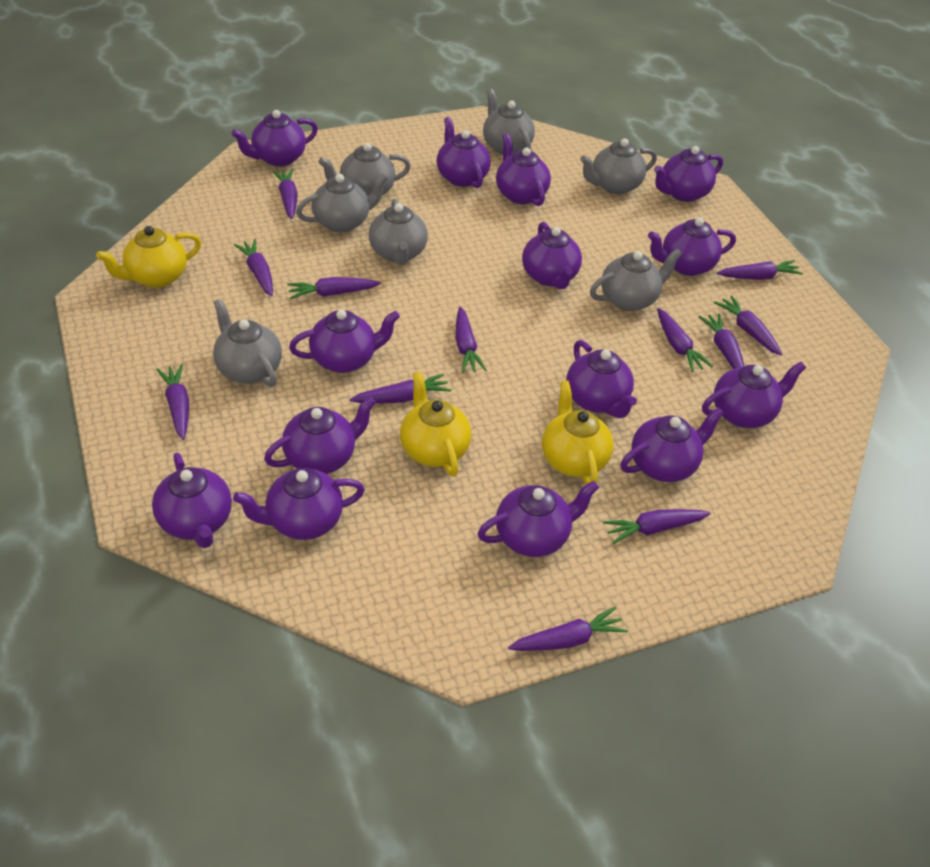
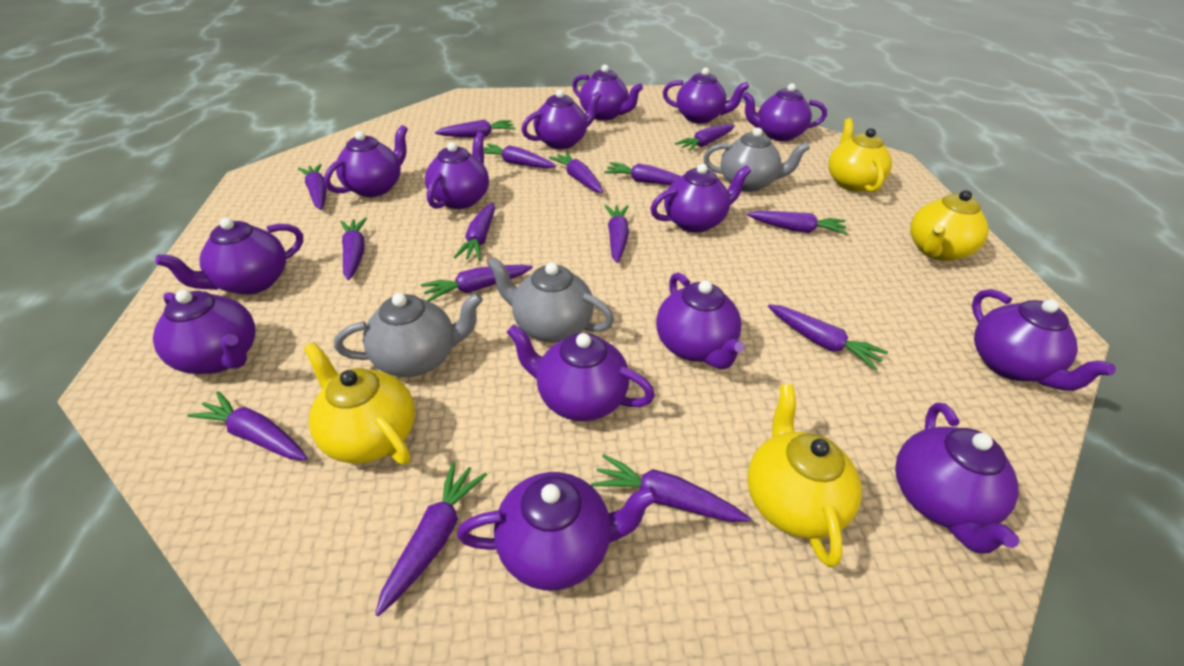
grey teapot: [213,299,282,387] [296,173,388,233] [318,143,411,196] [369,199,428,265] [483,89,535,155] [580,138,657,194] [590,248,682,311] = 7 -> [334,293,483,377] [487,257,614,343] [703,128,810,192] = 3
purple carrot: [157,364,189,440] [234,239,273,296] [273,169,298,219] [287,277,381,299] [350,373,451,404] [455,306,487,373] [508,607,628,651] [603,509,711,544] [657,308,713,372] [698,313,744,369] [714,296,782,356] [717,260,803,280] = 12 -> [187,391,307,460] [298,164,327,210] [340,217,367,280] [375,462,487,616] [421,265,533,302] [435,119,515,137] [454,202,495,260] [483,144,556,168] [549,152,603,193] [591,454,750,522] [604,162,681,185] [605,205,629,263] [675,124,735,151] [747,211,847,235] [768,304,888,370] = 15
yellow teapot: [96,226,201,288] [400,371,471,477] [542,381,613,485] = 3 -> [304,342,415,465] [747,384,862,567] [828,118,892,192] [910,190,989,261] = 4

